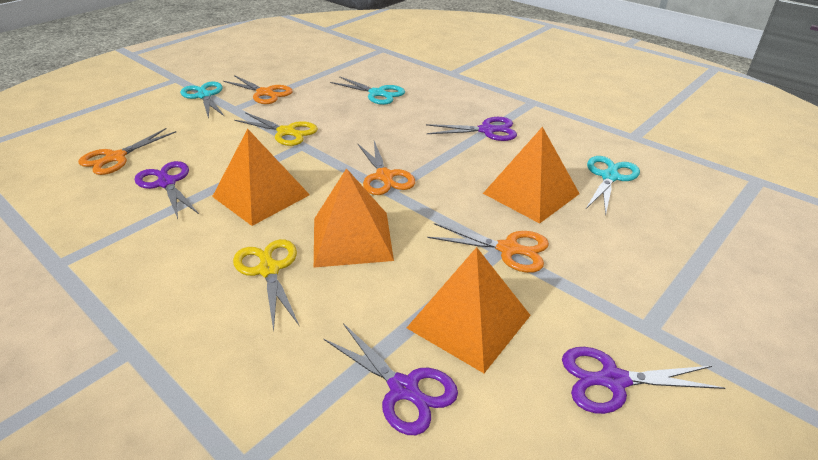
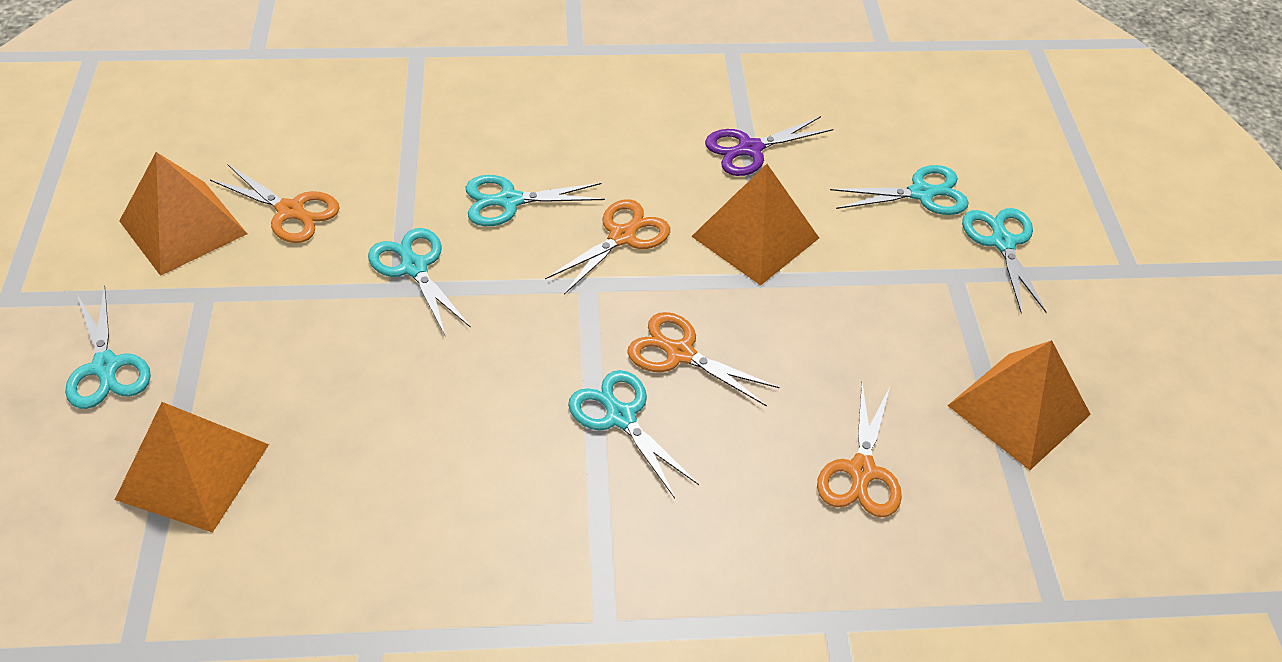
purple scissors: [134,161,199,219] [324,323,458,435] [426,117,517,141] [562,347,725,414] = 4 -> [705,116,834,176] = 1
turquoise scissors: [180,82,225,119] [330,76,405,105] [585,156,640,216] = 3 -> [65,285,151,409] [368,228,471,337] [465,175,605,226] [568,370,699,498] [830,165,969,215] [962,208,1047,313] = 6
yellow scissors: [233,239,299,331] [234,112,318,146] = 2 -> none = 0

